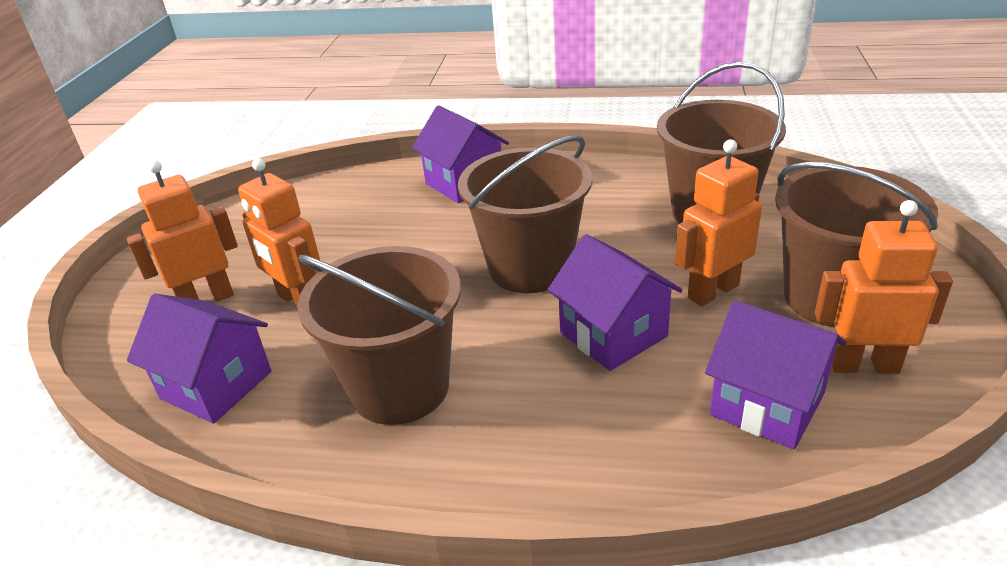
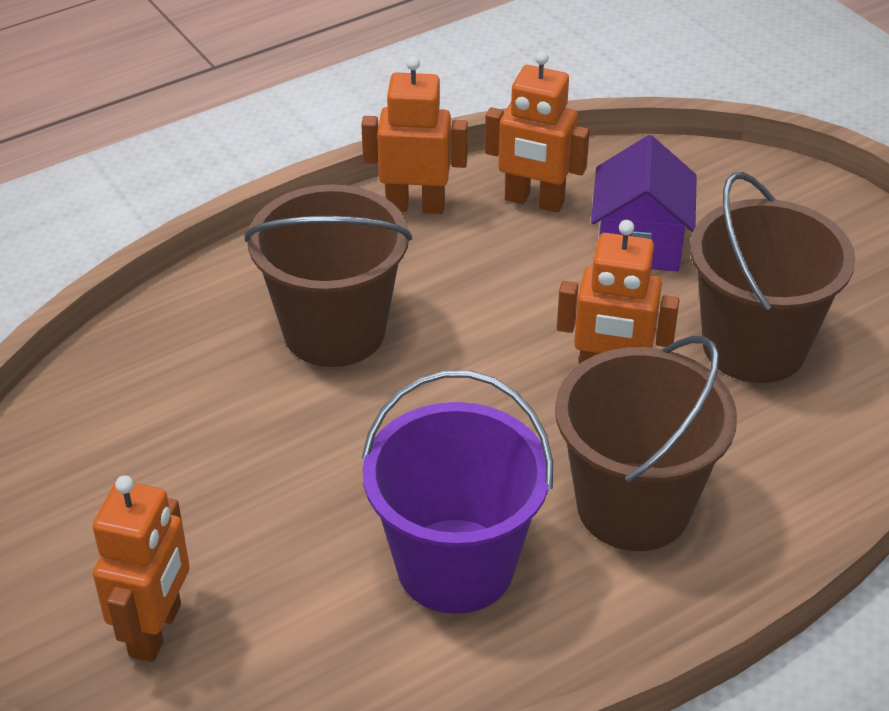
brown bucket: [297,246,461,425] [458,135,592,293] [657,62,786,224] [775,162,938,327] = 4 -> [245,184,412,367] [555,336,737,551] [690,172,856,383] = 3
purple bucket: none = 0 -> [362,370,553,614] = 1
purple house: [127,294,271,424] [412,105,509,203] [547,234,682,371] [705,300,846,449] = 4 -> [591,135,697,271] = 1

